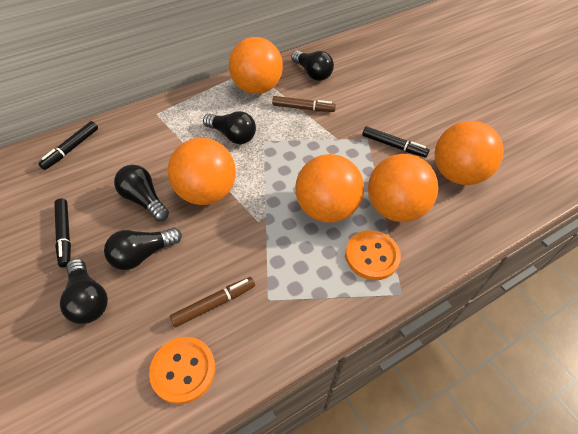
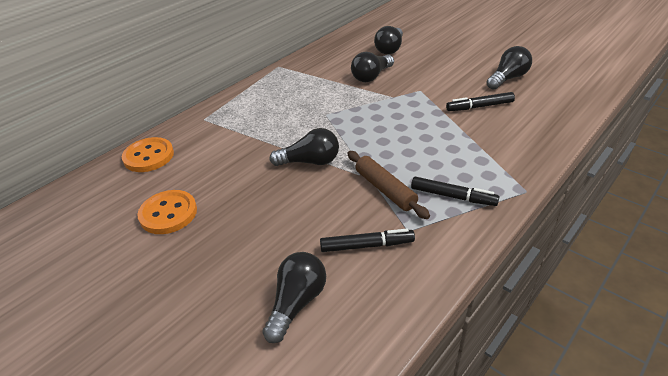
brown marker: [170,277,255,328] [272,96,336,112] = 2 -> none = 0
brown rolling pin: none = 0 -> [347,151,430,219] = 1
orange ball: [168,138,236,205] [229,37,283,94] [295,154,364,223] [368,154,438,222] [434,121,504,185] = 5 -> none = 0

